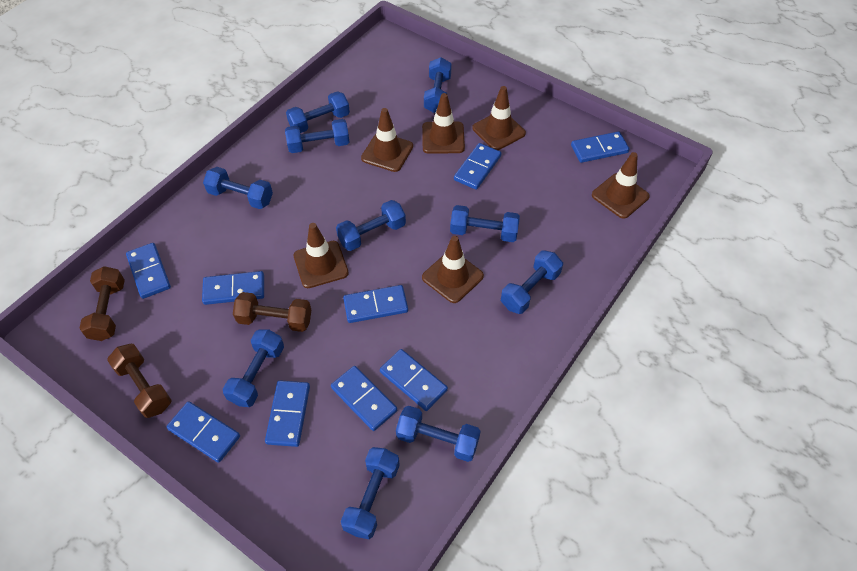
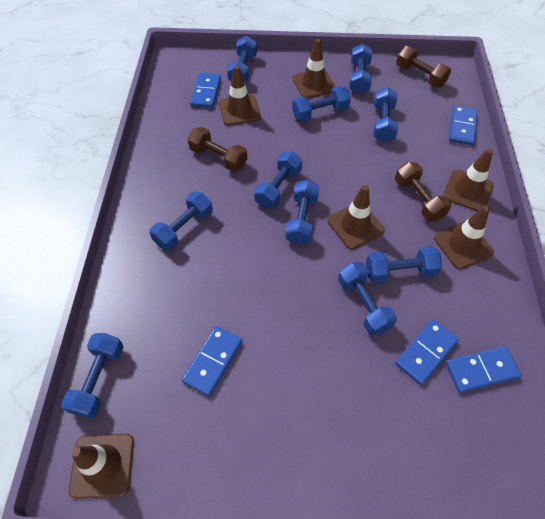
blue domino: [126,243,171,299] [167,401,240,463] [202,271,264,305] [265,380,310,447] [331,366,397,431] [343,285,408,323] [380,349,448,411] [454,143,501,190] [571,131,630,163] = 9 -> [182,326,242,396] [190,73,221,108] [395,320,459,385] [446,346,521,393] [449,105,477,146] = 5

